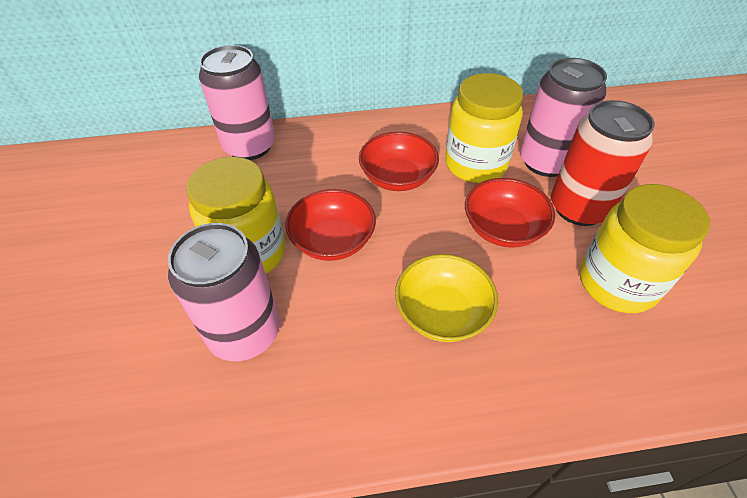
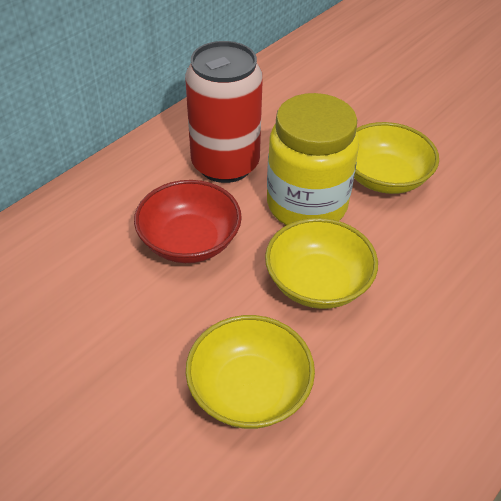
pink can: [168,223,280,361] [199,45,275,160] [520,58,607,177] = 3 -> none = 0
red bowl: [285,189,376,261] [359,132,439,191] [465,178,555,248] = 3 -> [134,180,242,263] = 1
yellow bowl: [395,254,498,342] = 1 -> [186,315,315,429] [265,218,378,309] [354,122,439,194] = 3
yellow jar: [186,157,285,274] [445,73,523,183] [580,184,710,313] = 3 -> [267,93,359,225] = 1

